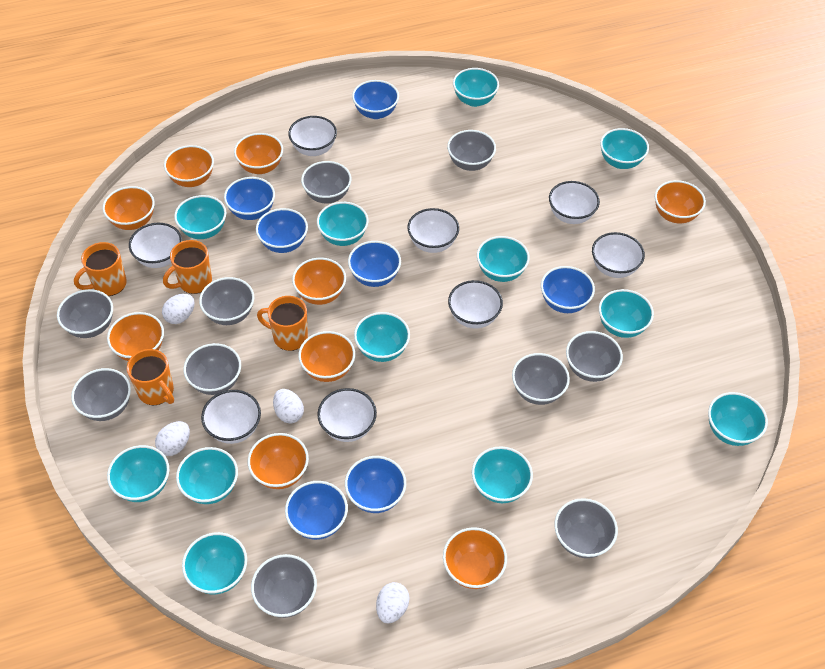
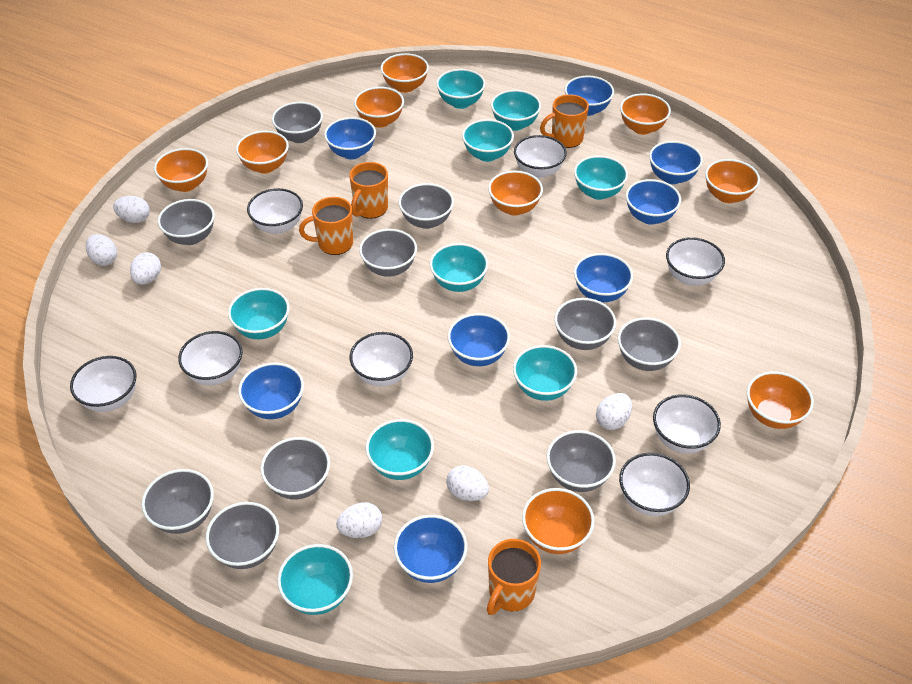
blue bowl: [224,177,275,220] [256,208,308,253] [285,481,348,540] [345,456,406,513] [348,241,401,287] [352,80,399,119] [541,266,595,313] = 7 -> [238,362,304,419] [324,117,376,159] [394,515,467,583] [448,313,510,366] [565,76,614,116] [574,253,633,302] [626,179,681,225] [649,141,703,184] = 8
turquoise bowl: [107,445,169,502] [174,195,226,239] [176,447,238,504] [182,532,247,594] [317,202,369,246] [354,312,410,362] [453,68,499,107] [472,446,533,503] [477,236,530,282] [599,289,654,338] [600,128,649,169] [708,392,768,446] = 12 -> [228,288,289,339] [277,544,353,615] [366,419,434,480] [430,243,488,292] [436,69,485,109] [462,119,514,162] [491,90,541,131] [513,345,577,401] [574,155,628,200] = 9
white egg: [155,421,190,456] [162,294,195,324] [273,389,304,424] [376,582,409,623] = 4 -> [86,234,117,266] [113,196,150,223] [130,252,161,285] [336,502,382,538] [446,465,489,501] [596,393,632,430] = 6

